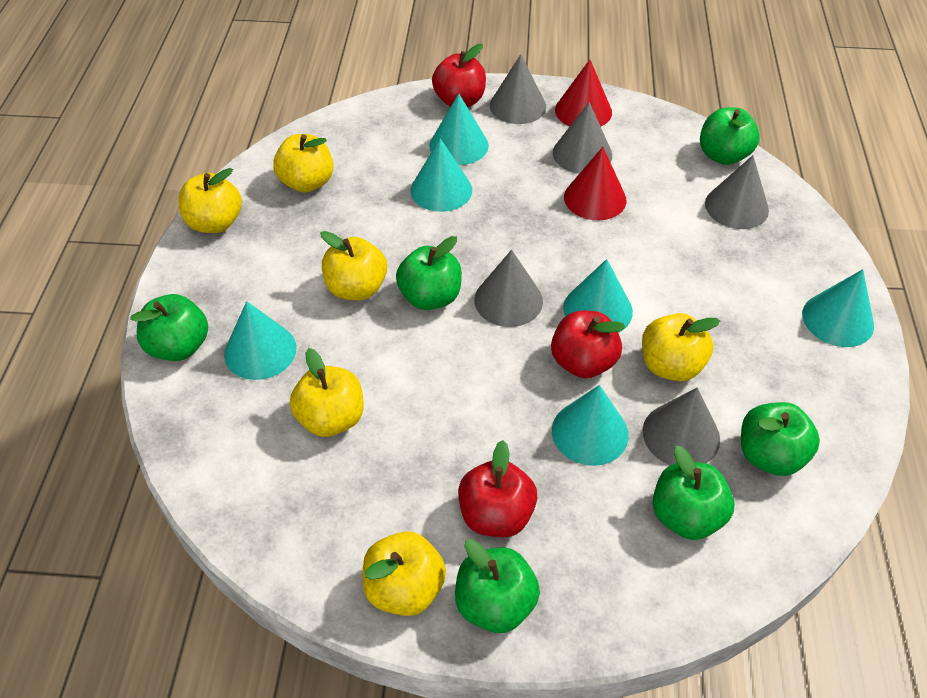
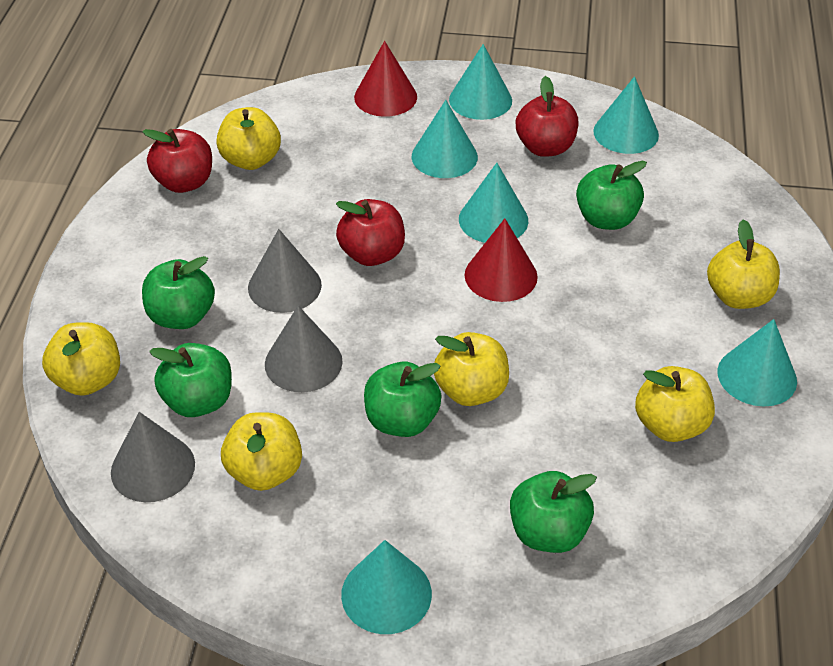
green apple: [130,294,208,361] [396,236,462,310] [455,539,540,633] [653,446,734,540] [700,107,759,165] [741,402,820,476] = 6 -> [142,256,215,329] [149,343,232,417] [364,361,442,437] [510,471,597,553] [576,161,647,230] = 5
grey cone: [474,250,543,327] [490,54,546,124] [553,102,612,174] [643,388,720,465] [705,155,769,229] = 5 -> [111,412,195,502] [248,229,322,313] [265,306,343,392] = 3

